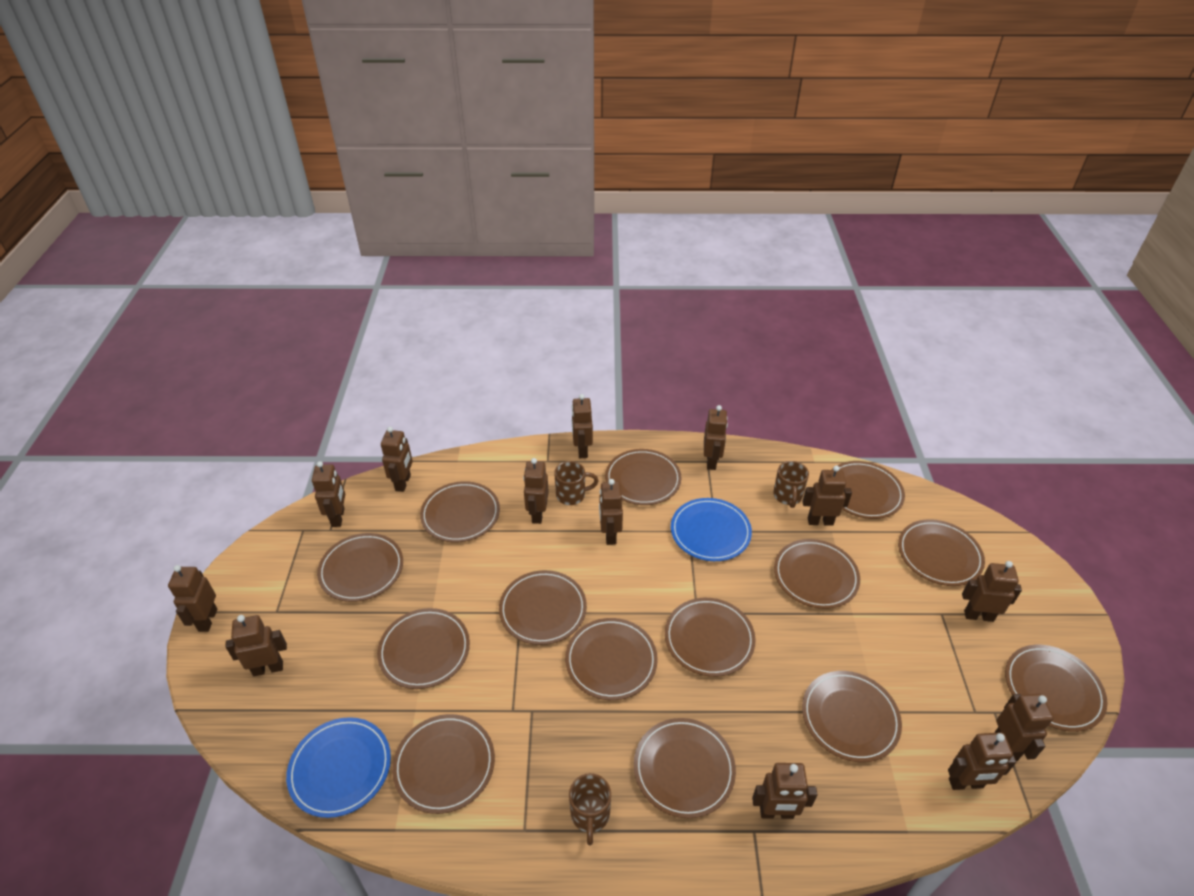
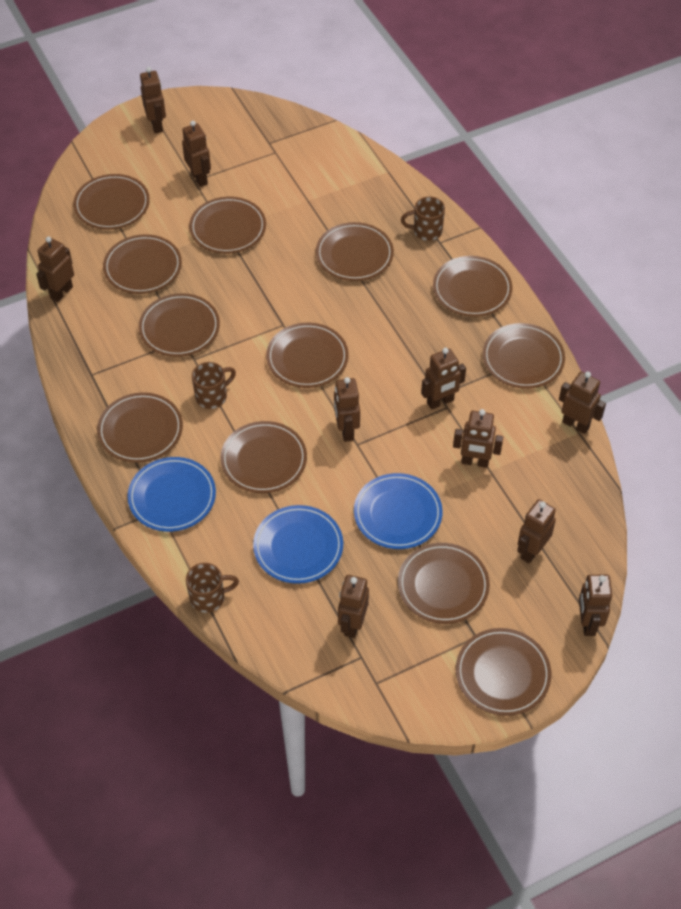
blue plate: [286,717,391,818] [671,498,752,561] = 2 -> [127,457,216,532] [253,505,343,584] [354,473,443,549] = 3
brown plate: [317,533,403,602] [377,608,470,689] [392,714,495,814] [420,481,500,543] [499,570,587,645] [565,618,658,700] [605,449,681,505] [634,718,736,818] [665,598,756,677] [774,539,860,609] [802,671,902,762] [831,461,905,519] [898,519,985,586] [1005,645,1107,732] = 14 -> [73,174,150,230] [97,392,183,463] [103,234,182,294] [139,293,220,357] [189,197,266,254] [220,421,307,493] [266,323,348,388] [316,222,394,281] [398,543,490,624] [433,256,512,317] [456,628,551,716] [483,323,565,389] = 12
brown robot: [168,565,217,632] [225,615,287,676] [312,461,345,527] [381,427,413,492] [523,458,549,524] [572,394,593,458] [599,479,623,545] [704,405,728,470] [752,763,818,819] [802,465,852,526] [948,732,1016,790] [962,561,1022,622] [994,694,1054,761] = 13 -> [36,237,74,302] [140,67,166,133] [182,121,211,187] [334,377,360,442] [338,575,369,638] [421,348,466,410] [453,409,503,468] [517,499,556,564] [559,372,606,434] [579,575,612,636] = 10

